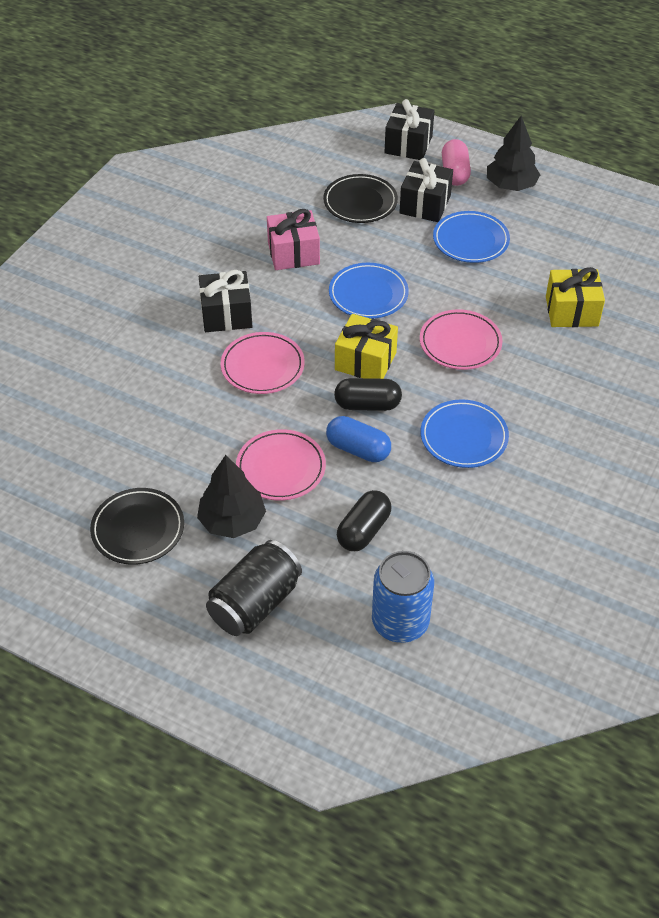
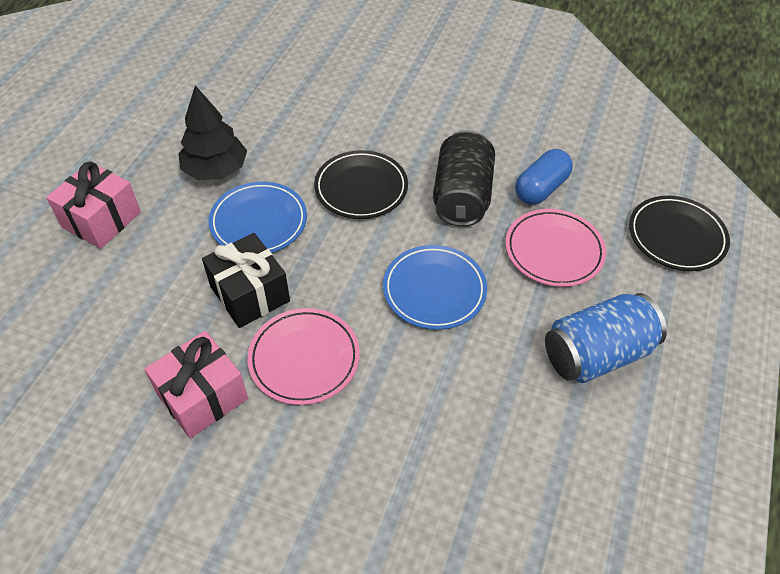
black capsule: [334,378,402,411] [337,490,391,551] = 2 -> none = 0
black gift: [199,270,252,332] [385,99,434,160] [399,158,453,222] = 3 -> [202,233,290,328] = 1
black tree: [197,455,266,538] [487,116,540,191] = 2 -> [178,85,247,180] = 1
blue plate: [329,263,409,319] [421,399,509,468] [433,211,510,263] = 3 -> [209,182,307,253] [383,245,487,330] = 2
pink capsule: [442,139,471,186] = 1 -> none = 0
pink gift: [267,209,320,270] = 1 -> [46,162,141,249] [145,331,248,438] = 2
pink plate: [221,332,305,394] [236,429,326,501] [420,309,503,370] = 3 -> [247,308,360,405] [505,209,606,287] = 2
yellow gift: [335,314,398,379] [546,267,605,327] = 2 -> none = 0

